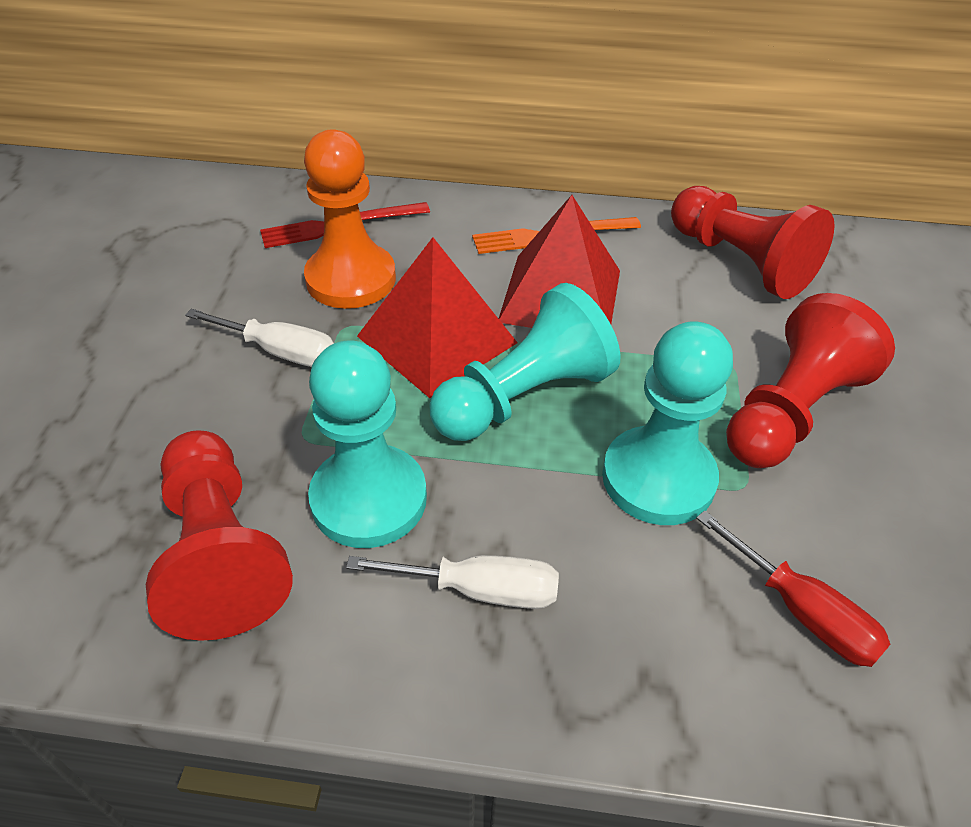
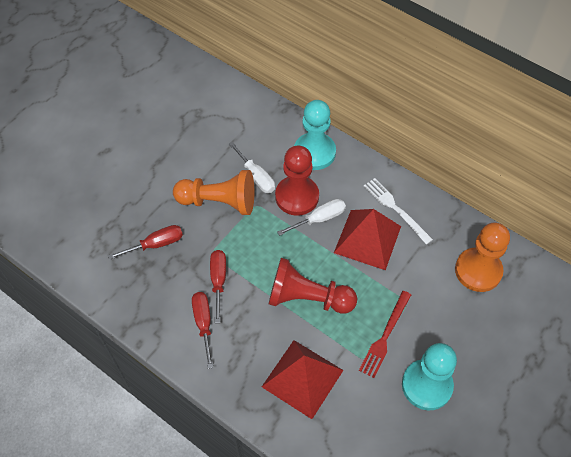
orange fork: [472,217,641,254] = 1 -> none = 0
orange pawn: [304,129,396,309] = 1 -> [173,170,254,215] [455,223,510,292] = 2
red pawn: [146,430,293,641] [671,186,835,299] [726,293,895,468] = 3 -> [269,258,357,314] [275,146,319,216] = 2
red screwdriver: [696,510,891,667] = 1 -> [108,225,183,260] [192,292,213,369] [210,250,226,323] = 3
turquoise pawn: [308,340,427,548] [429,283,621,441] [602,322,733,525] = 3 -> [294,100,336,170] [402,343,457,410] = 2
white fork: none = 0 -> [364,178,433,245] = 1

